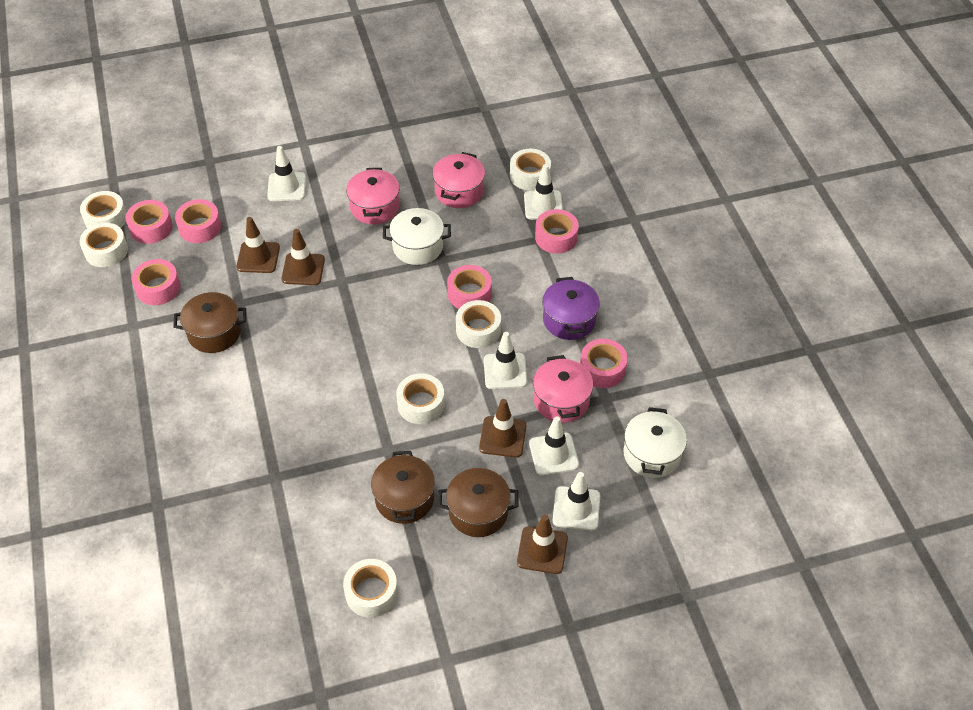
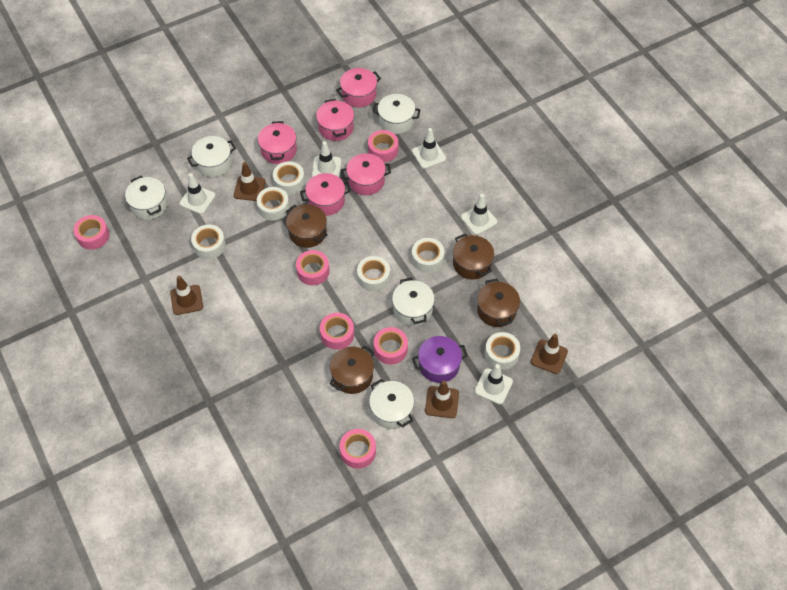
brown pot: [173,292,246,353] [371,451,435,524] [438,468,519,537] = 3 -> [286,204,328,248] [329,345,374,394] [453,234,494,280] [477,279,520,327] = 4
pink pot: [346,168,400,224] [433,152,485,208] [533,355,593,423] = 3 -> [258,121,297,164] [300,173,351,216] [316,99,354,141] [336,68,381,108] [341,153,391,195] = 5
white pot: [383,208,451,265] [624,407,687,478] = 2 -> [125,176,168,220] [187,136,236,177] [369,379,414,429] [372,94,421,134] [392,277,435,326] = 5

